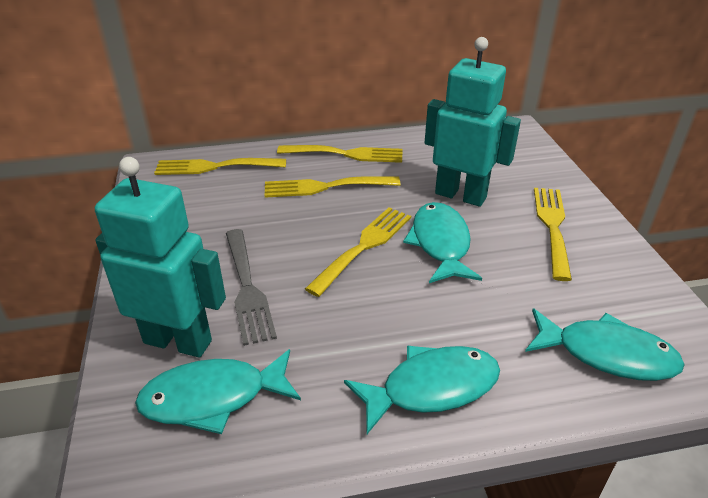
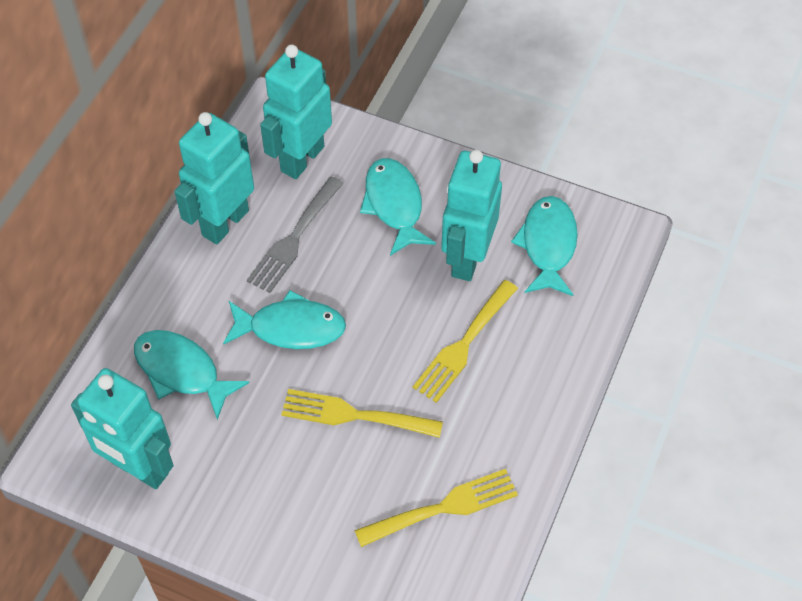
turquoise robot: [95,157,226,357] [425,37,521,207] = 2 -> [71,368,174,489] [175,112,254,244] [260,45,332,179] [441,150,502,281] = 4
yellow fork: [154,158,286,175] [265,176,400,198] [277,145,403,163] [305,207,411,297] [534,188,572,281] = 5 -> [281,389,443,438] [354,469,518,547] [413,280,518,403] = 3

